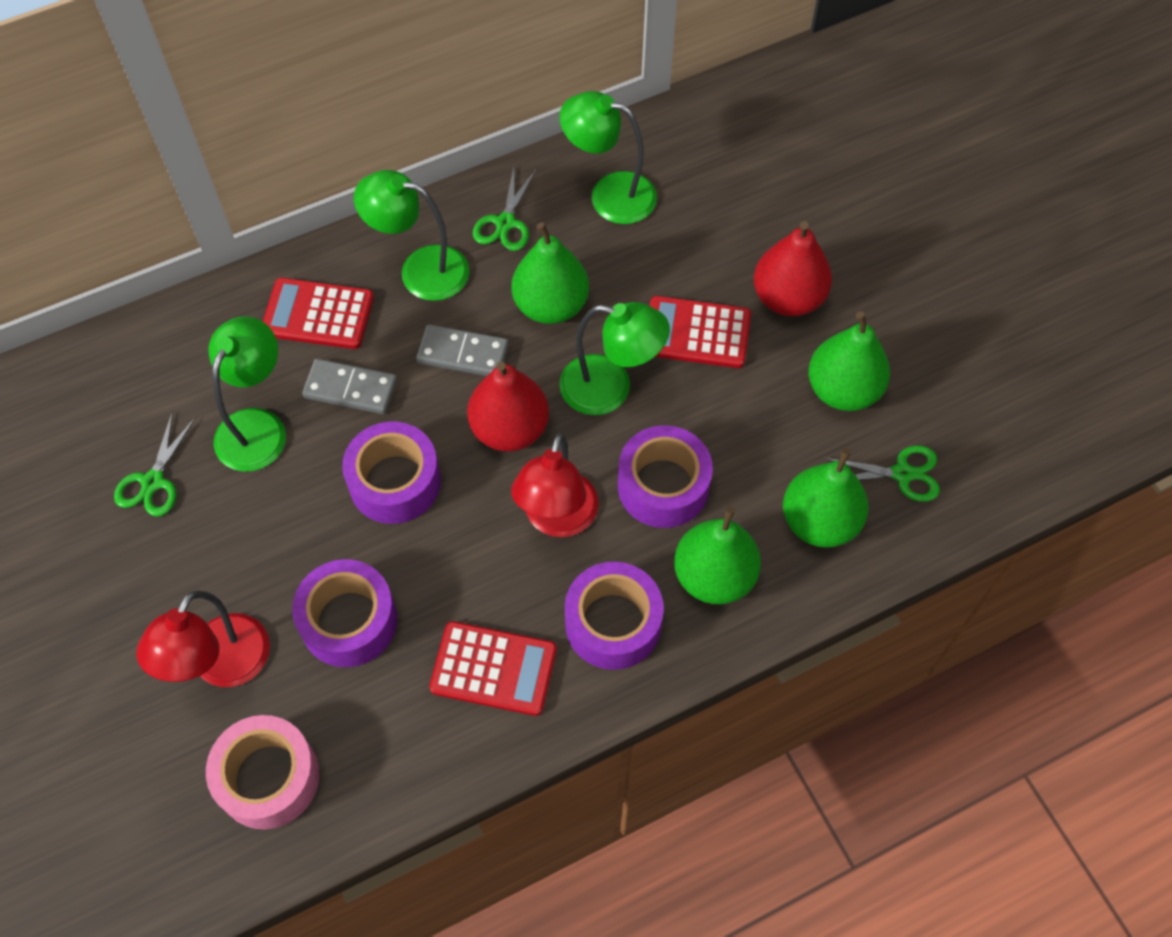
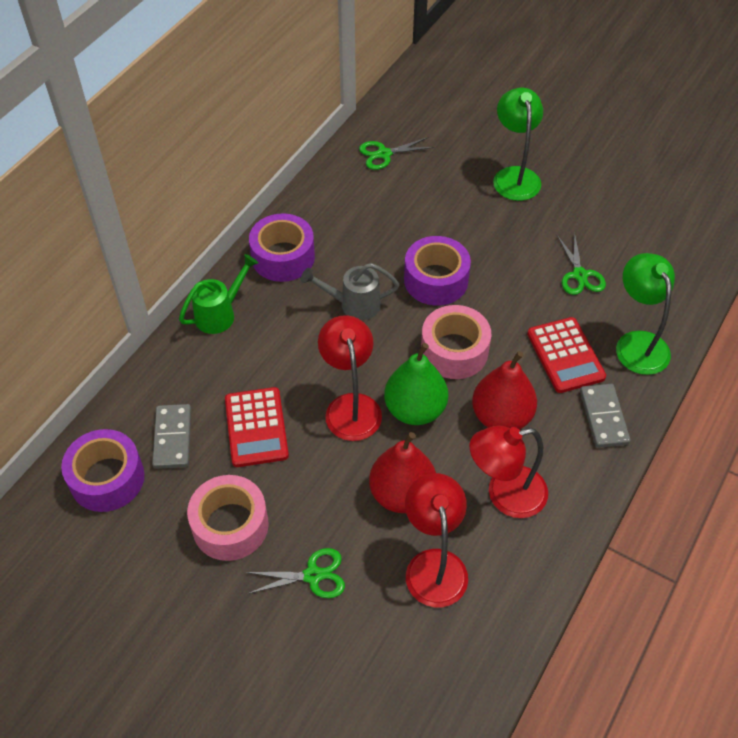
green lamp: [209,316,286,472] [354,170,469,301] [559,302,670,415] [560,91,657,224] = 4 -> [493,88,543,201] [616,253,675,375] = 2
green pear: [512,222,589,324] [674,507,761,604] [783,448,869,548] [808,311,890,411] = 4 -> [384,343,448,425] = 1
green watering can: none = 0 -> [179,254,258,334] = 1
grey watering can: none = 0 -> [301,263,399,320] = 1
pink tape: [206,715,320,829] = 1 -> [187,475,269,561] [421,305,491,379] = 2
purple tape: [292,559,397,667] [342,422,441,524] [565,562,664,670] [618,425,713,528] = 4 -> [61,429,145,512] [249,213,315,282] [404,236,471,306] = 3
red calculator: [263,278,374,349] [429,621,557,716] [650,296,751,368] = 3 -> [225,387,289,467] [527,317,606,393] = 2
red lamp: [136,591,270,687] [511,434,599,537] = 2 -> [318,315,382,441] [405,473,468,607] [470,425,548,518] = 3

